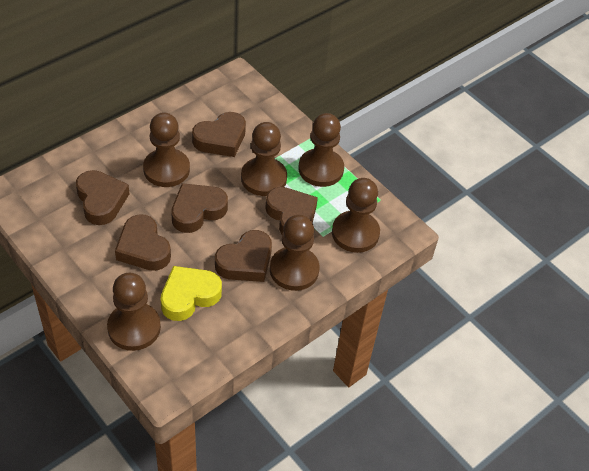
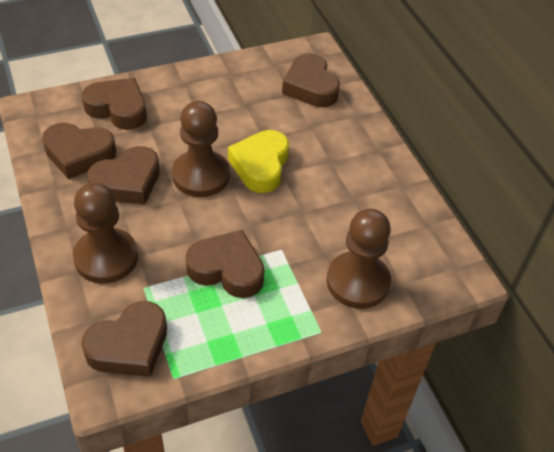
brown pawn: [107,273,161,351] [143,112,190,187] [241,122,287,196] [270,215,320,291] [299,113,344,187] [332,178,380,253] = 6 -> [73,182,138,284] [172,101,230,197] [327,209,391,309] = 3

